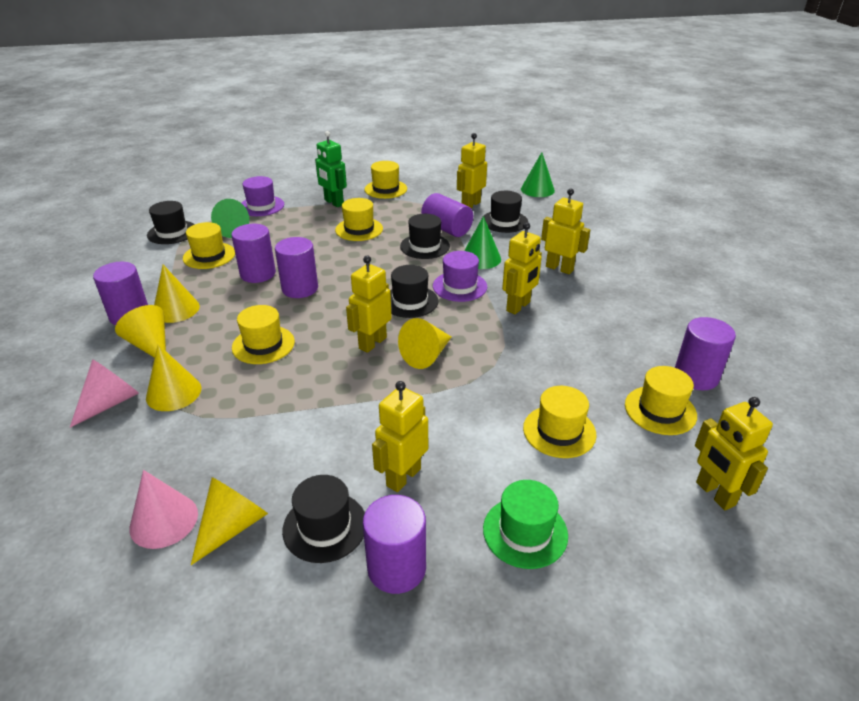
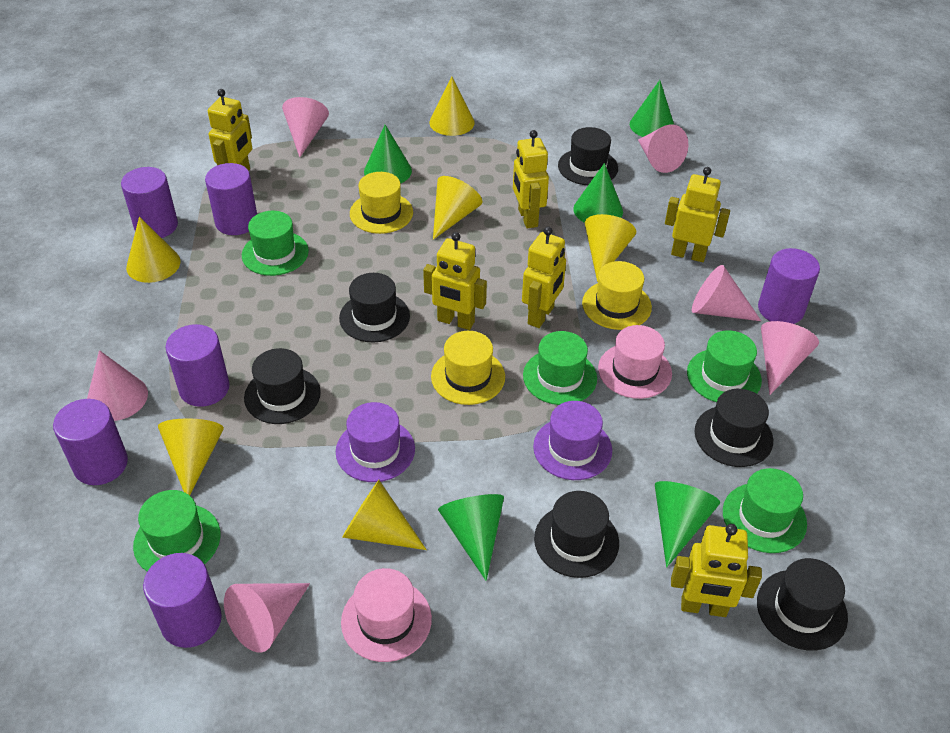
black hat: [147,201,195,244] [282,475,365,563] [390,265,439,318] [400,214,450,259] [484,191,528,233] = 5 -> [244,348,321,424] [339,273,410,342] [534,491,619,578] [558,127,618,185] [695,389,773,467] [757,558,848,650] = 6
green cone: [211,199,249,238] [464,216,501,269] [521,152,555,197] = 3 -> [364,125,412,184] [438,494,504,581] [573,163,623,223] [630,80,674,137] [655,481,720,567] = 5
green hat: [483,480,568,569] = 1 -> [133,490,220,571] [242,211,309,276] [523,331,597,405] [687,330,762,402] [723,468,807,553] = 5
green robot: [315,131,347,207] = 1 -> none = 0
pink cone: [70,359,139,428] [129,470,198,549] = 2 -> [87,350,148,421] [224,583,310,653] [282,97,329,157] [638,124,688,173] [692,265,761,321] [761,321,819,395] = 6
pink hat: none = 0 -> [341,568,432,662] [598,325,672,399] = 2
yellow cone: [115,305,166,358] [146,345,201,411] [154,265,200,323] [191,477,268,565] [398,318,451,369] = 5 -> [126,217,181,283] [158,418,224,495] [342,480,427,550] [429,77,475,136] [433,176,482,240] [585,214,636,282] = 6
yellow hat: [183,222,235,269] [232,305,295,364] [335,198,383,241] [364,161,407,199] [523,386,596,458] [625,366,697,435] = 6 -> [350,172,413,234] [431,331,505,405] [582,261,652,330] = 3

